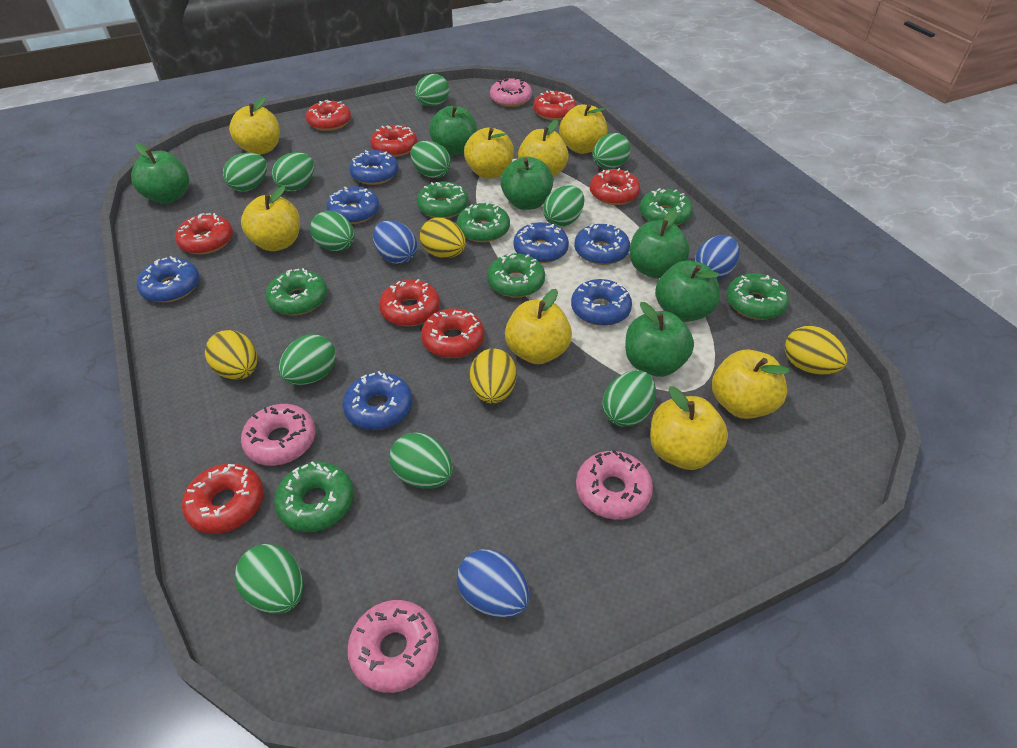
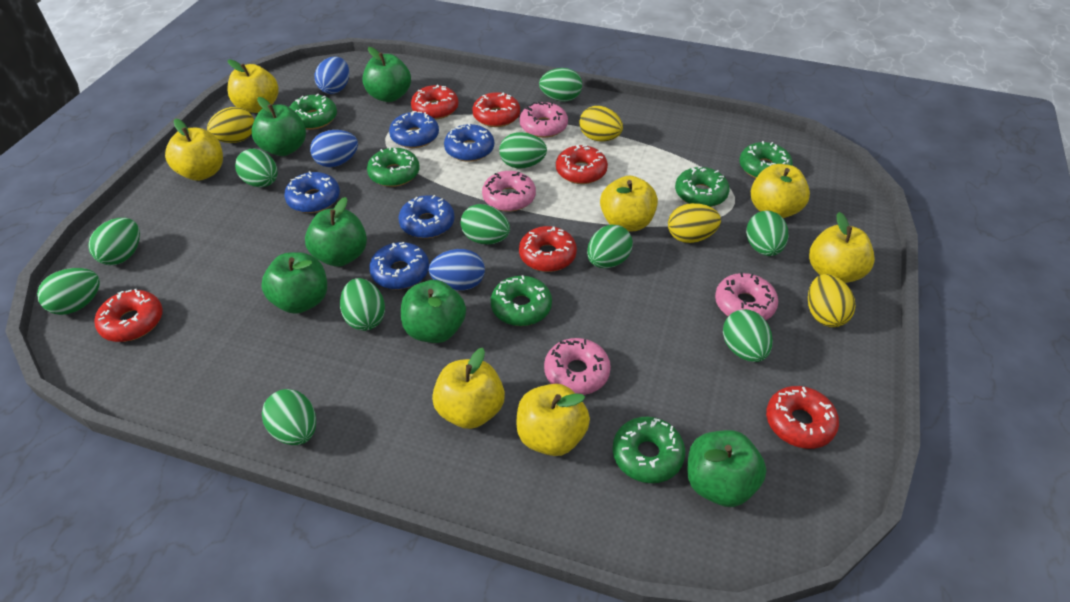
blue donut: [137,256,200,303] [326,186,379,224] [342,371,413,430] [349,150,399,185] [513,222,569,263] [571,279,632,326] [574,223,630,265] = 7 -> [284,171,340,213] [369,242,429,289] [389,111,439,148] [398,195,455,238] [444,123,494,162] = 5
green donut: [266,268,327,315] [274,461,354,532] [417,182,468,219] [457,202,510,242] [487,253,545,298] [640,188,693,226] [726,273,789,320] = 7 -> [290,94,337,130] [367,147,420,187] [490,275,552,326] [612,417,685,483] [675,166,730,207] [739,141,793,178] = 6
red donut: [175,213,233,254] [182,463,264,534] [306,100,351,131] [370,125,417,157] [379,279,440,326] [421,308,484,358] [533,91,577,120] [590,168,641,205] = 8 -> [95,289,163,342] [411,85,459,120] [472,92,520,127] [519,226,577,272] [556,145,608,184] [766,386,839,449] = 6
yellow apple: [229,97,280,155] [241,186,300,251] [464,128,514,179] [505,289,572,364] [518,120,569,177] [559,104,607,154] [650,386,728,470] [712,349,790,419] = 8 -> [165,119,223,181] [227,60,279,113] [432,348,505,429] [516,384,590,456] [600,176,658,232] [751,164,810,218] [809,212,875,283] = 7

